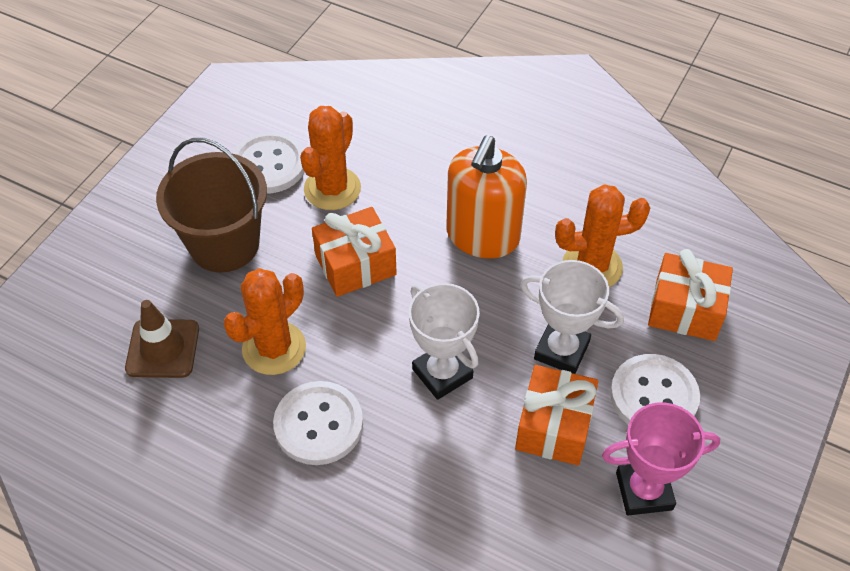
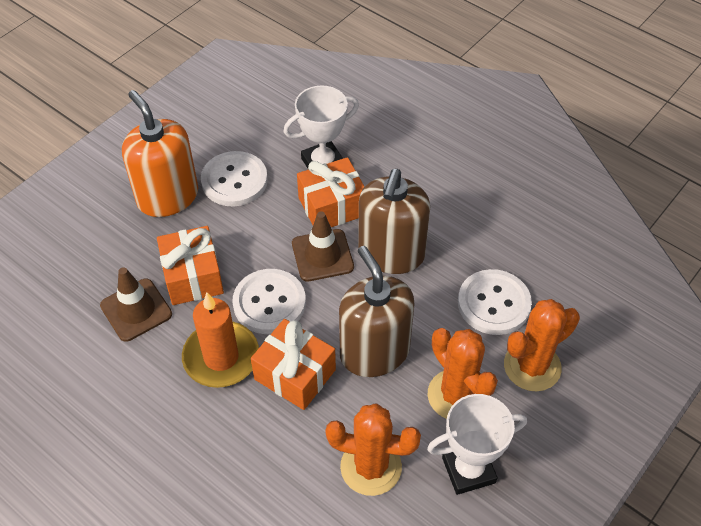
brown bucket: [156,138,267,273] = 1 -> none = 0
brown soap dispenser: none = 0 -> [339,246,414,377] [358,169,430,274] = 2
brown traffic cone: [125,300,199,378] = 1 -> [100,267,172,342] [292,211,354,282] = 2
orange candle: none = 0 -> [182,292,259,388] = 1
pink trophy: [602,402,720,515] = 1 -> none = 0

